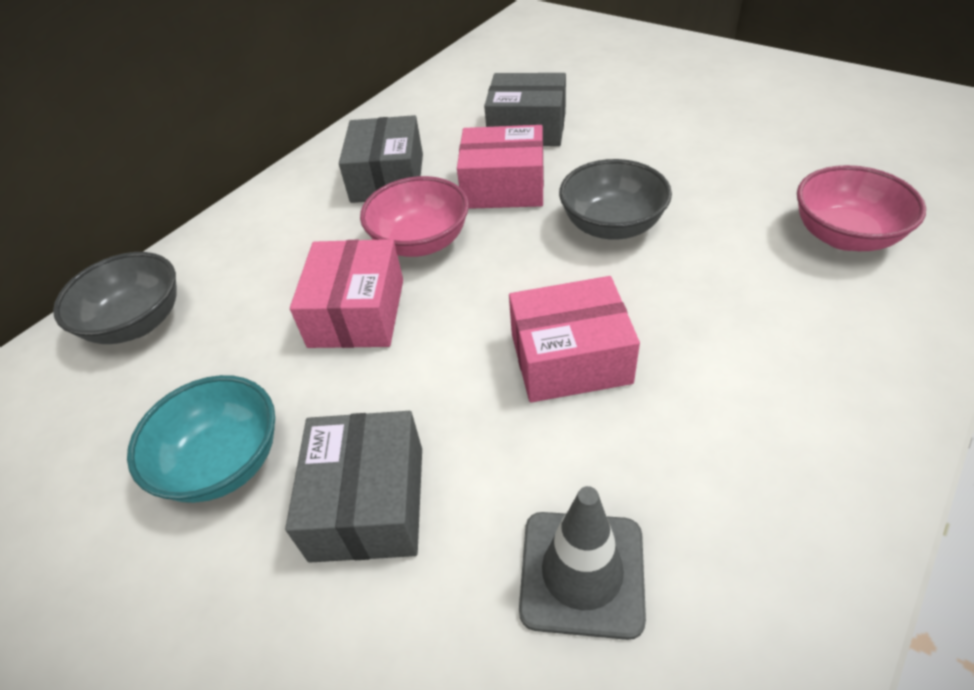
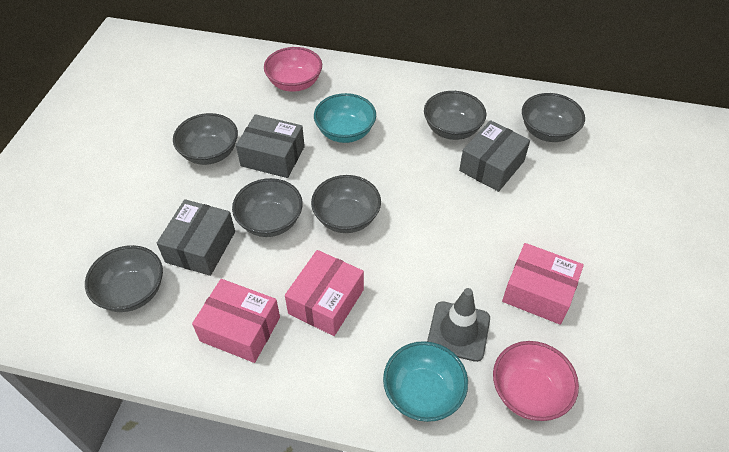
grey bowl: [53,252,177,344] [559,159,672,240] = 2 -> [85,245,163,312] [173,113,238,165] [232,178,303,237] [311,175,381,233] [424,91,486,140] [522,93,585,142] = 6
turquoise bowl: [127,375,275,503] = 1 -> [314,93,376,143] [383,341,468,422] = 2

